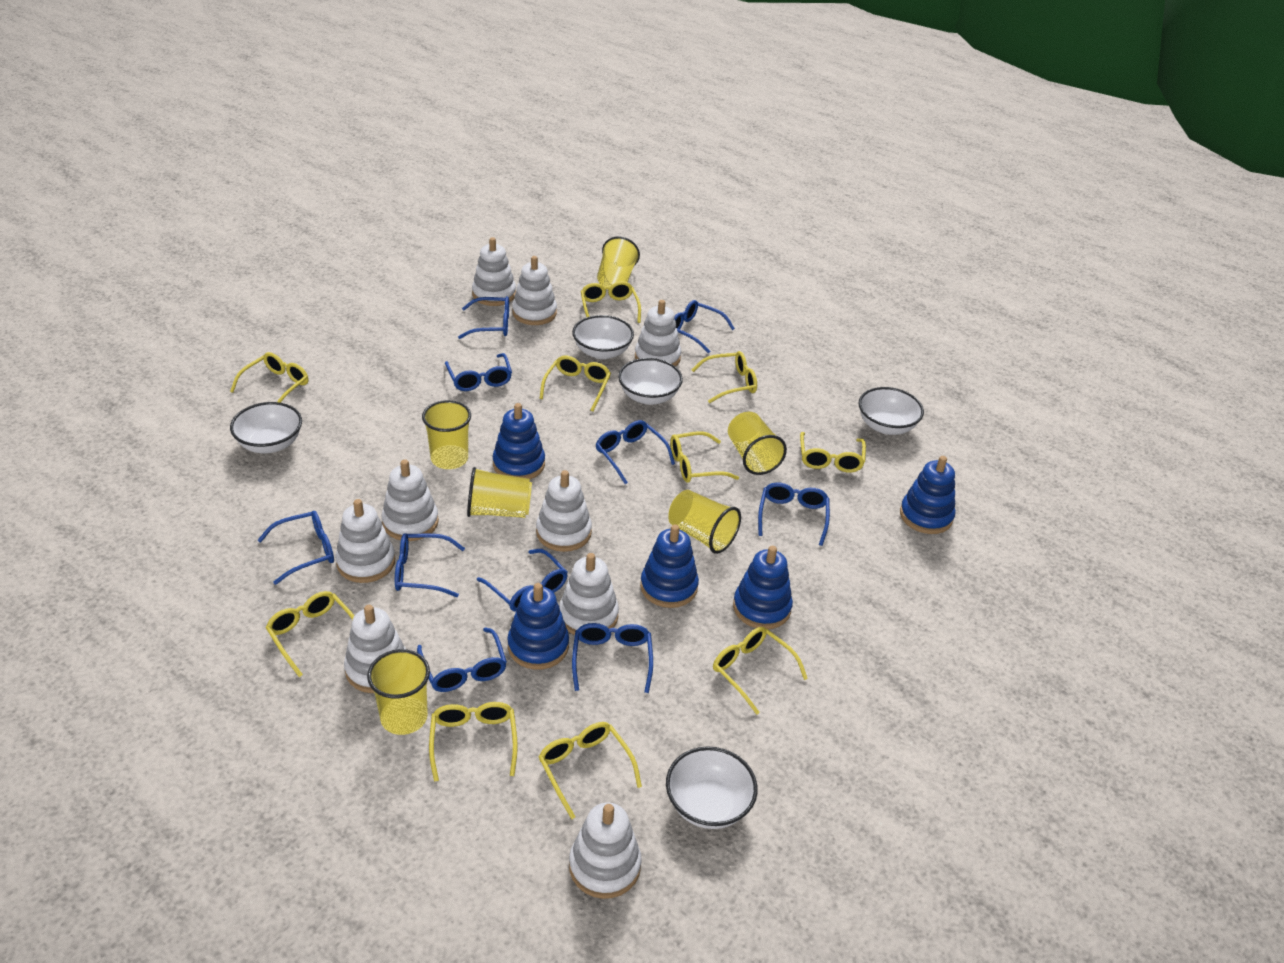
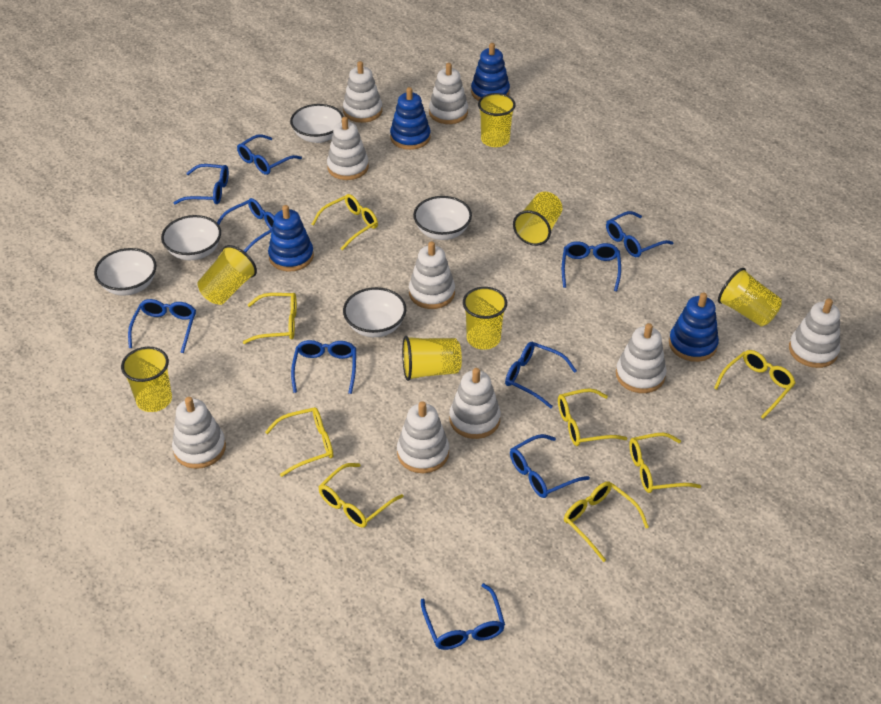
blue stacking toy: [493,403,545,479] [507,583,569,670] [640,524,699,608] [733,546,793,629] [900,456,955,534] = 5 -> [268,205,314,272] [390,87,431,150] [471,43,510,101] [669,292,719,362] = 4
yellow cup: [367,649,430,735] [422,400,471,469] [467,467,532,518] [597,236,640,290] [669,490,741,554] [728,412,787,475] = 6 -> [121,347,172,412] [197,245,257,305] [402,336,462,381] [463,287,507,350] [478,93,516,147] [513,192,563,246] [718,268,782,327] = 7
yellow glasses: [230,352,309,403] [265,591,354,677] [429,702,518,782] [539,355,611,412] [539,722,642,819] [581,281,641,323] [670,431,739,483] [692,351,757,403] [713,627,808,715] [800,432,866,473] = 10 -> [243,293,297,344] [265,407,333,477] [312,194,378,250] [318,463,404,528] [558,388,627,446] [564,482,649,562] [629,433,701,493] [714,350,795,419] = 8

